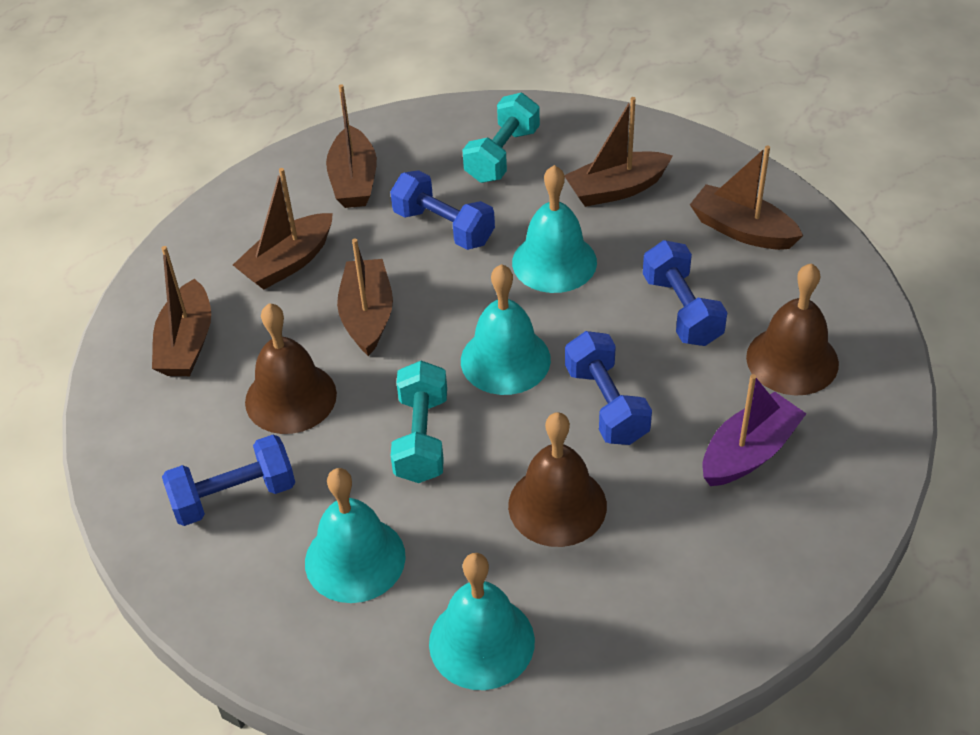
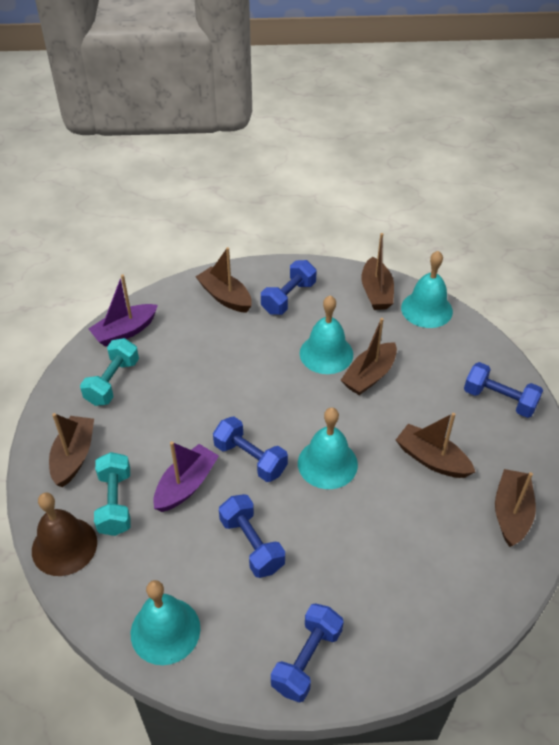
blue dumbbell: [162,435,295,526] [390,170,495,250] [565,331,652,445] [643,240,727,346] = 4 -> [213,416,288,482] [219,494,285,578] [261,260,317,315] [271,603,344,703] [464,362,543,418] = 5
brown bell: [245,303,337,434] [508,412,607,547] [746,263,839,396] = 3 -> [32,492,97,576] = 1
purple boat: [703,374,806,486] = 1 -> [89,274,158,347] [153,441,219,512] = 2

